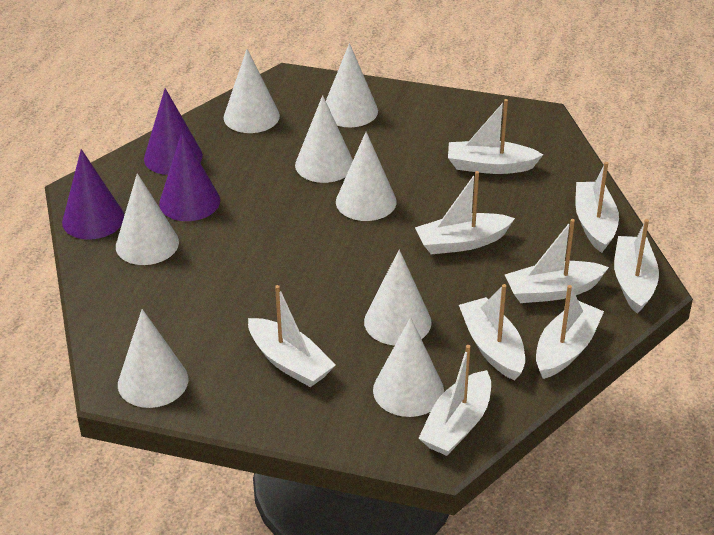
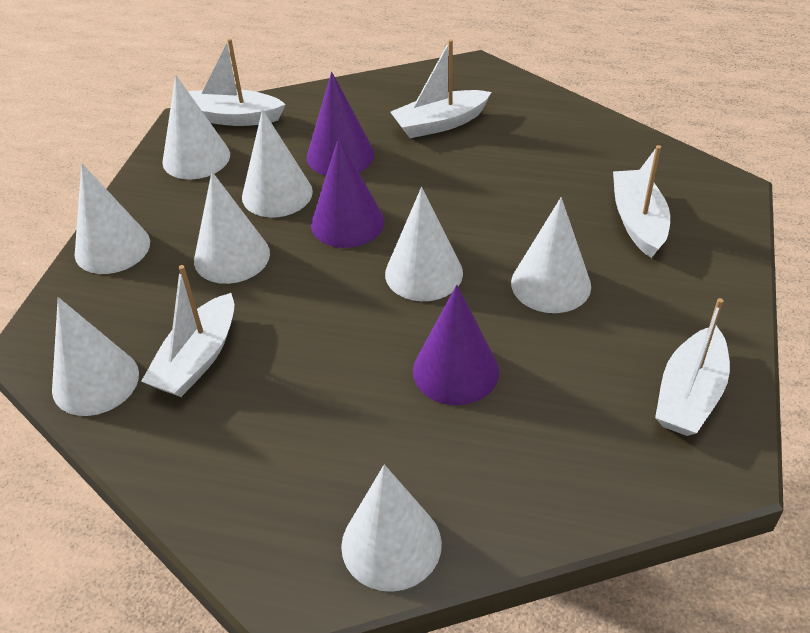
white boat: [248,285,336,387] [415,171,515,254] [418,345,491,456] [448,99,543,174] [459,284,525,380] [505,219,609,303] [536,285,604,379] [575,162,619,253] [614,219,659,314] = 9 -> [141,265,234,397] [189,38,286,126] [390,39,491,138] [613,145,670,258] [655,298,730,436] = 5

